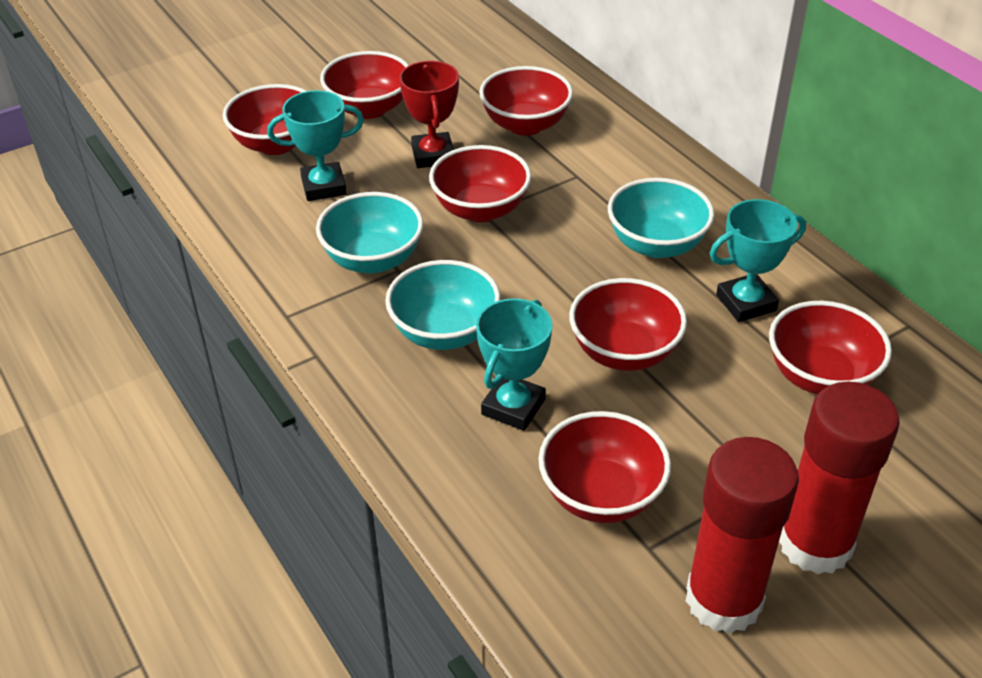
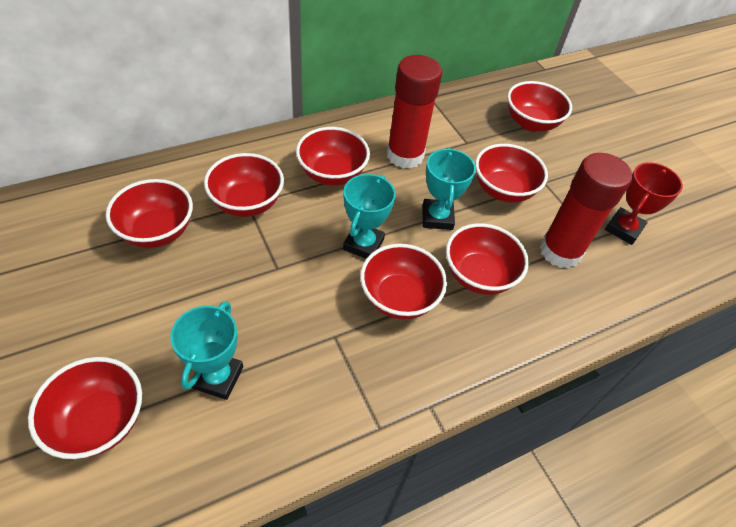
red bowl: [223,84,306,155] [320,51,409,119] [429,145,531,222] [479,66,573,136] [538,411,671,523] [569,278,687,371] [769,301,892,395] = 7 -> [28,357,142,459] [106,179,193,248] [204,153,284,217] [296,127,370,186] [360,244,447,319] [446,223,529,295] [475,144,548,203] [507,81,572,132] = 8
turquoise bowl: [316,192,423,273] [385,260,500,350] [608,178,714,258] = 3 -> none = 0

